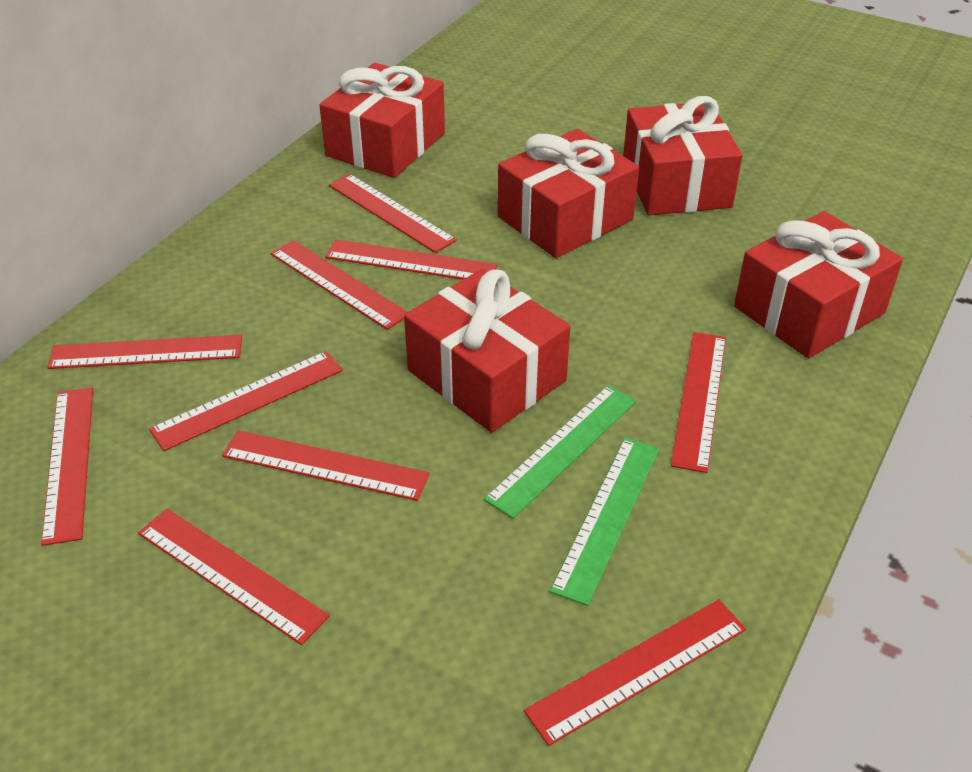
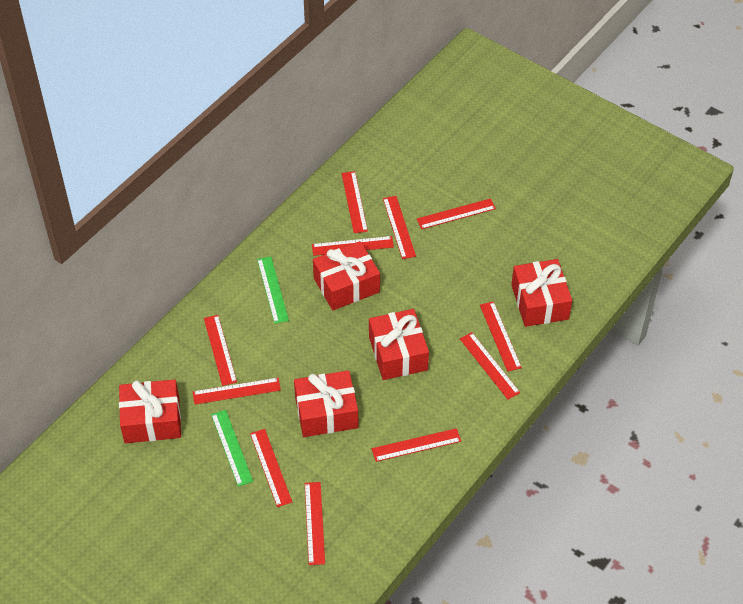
red ruler: [41,387,93,546] [47,335,242,369] [138,509,330,645] [149,351,343,451] [222,430,430,501] [271,240,408,330] [325,239,497,280] [329,174,457,253] [524,599,746,746] [671,332,726,473] = 10 -> [193,378,281,404] [204,315,237,386] [250,429,292,507] [305,482,325,565] [312,236,394,256] [342,171,368,233] [372,428,461,462] [383,196,416,259] [417,198,496,229] [460,332,520,399] [480,301,522,372] = 11

